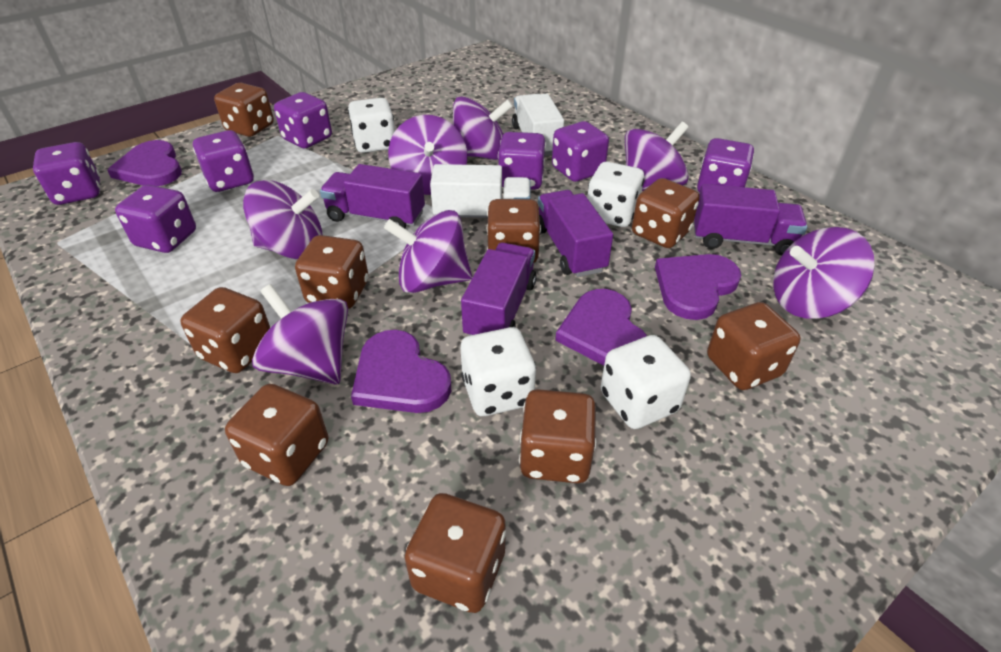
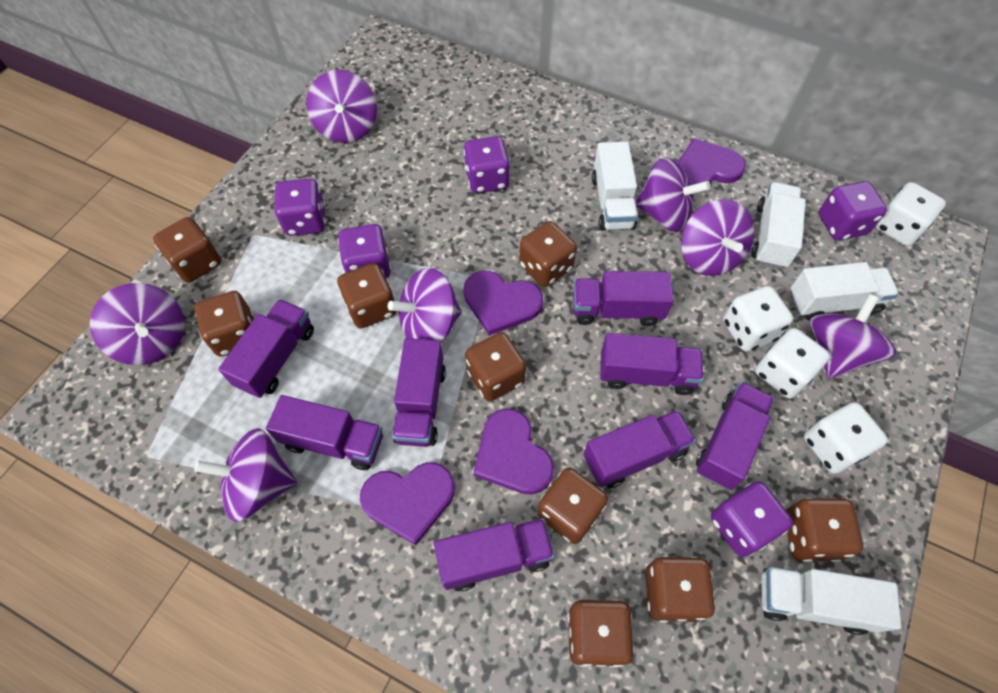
purple dice: [33,142,100,205] [115,185,196,253] [193,130,254,192] [274,92,332,148] [498,132,546,190] [552,121,609,182] [697,138,754,192] = 7 -> [275,178,326,236] [338,224,391,278] [464,136,510,193] [711,481,793,557] [819,181,887,241] = 5
purple truck: [320,164,425,228] [461,243,537,336] [538,190,613,277] [694,184,807,256] = 4 -> [218,299,314,398] [266,395,383,470] [392,338,446,447] [434,518,555,591] [573,271,674,326] [583,410,696,488] [600,333,704,395] [696,382,774,490] = 8
white truck: [430,164,530,218] [512,94,564,156] = 2 -> [592,142,638,231] [752,182,806,269] [761,567,902,635] [790,262,899,321] = 4

